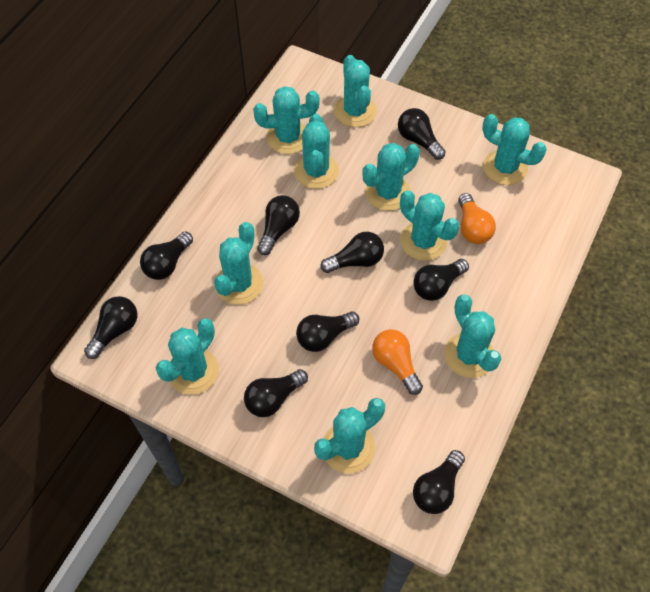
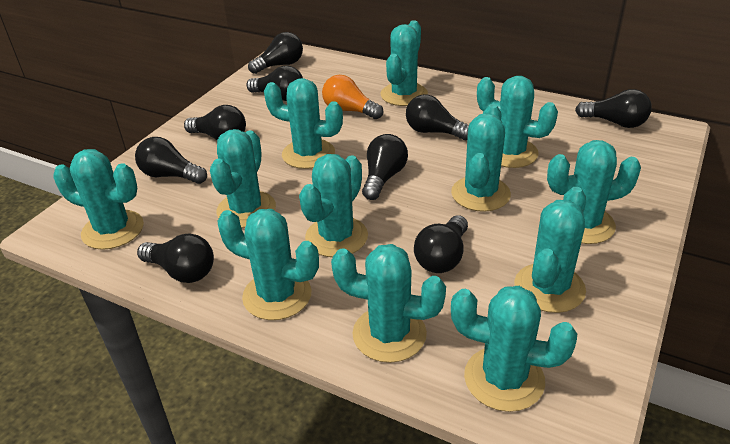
orange light bulb: [372,329,423,395] [458,193,496,244] = 2 -> [322,75,383,119] = 1
turquoise cactus: [156,318,219,395] [214,222,263,305] [253,86,320,154] [294,114,339,189] [314,398,385,473] [334,55,377,127] [363,143,420,211] [400,190,459,261] [444,294,501,378] [482,114,547,185] = 10 -> [53,149,144,250] [210,129,276,228] [217,209,319,320] [264,78,343,169] [299,154,368,257] [331,244,446,363] [381,20,428,106] [451,104,511,212] [451,286,577,412] [477,76,558,168] [514,187,586,313] [547,140,641,244] = 12

